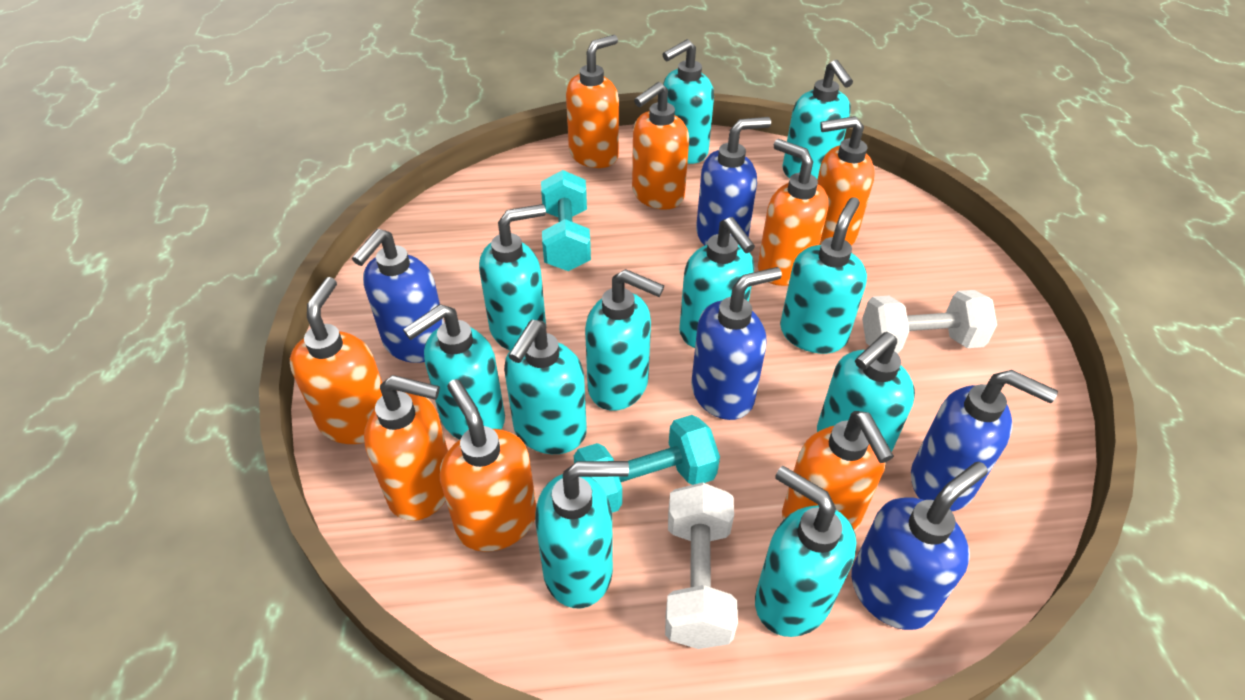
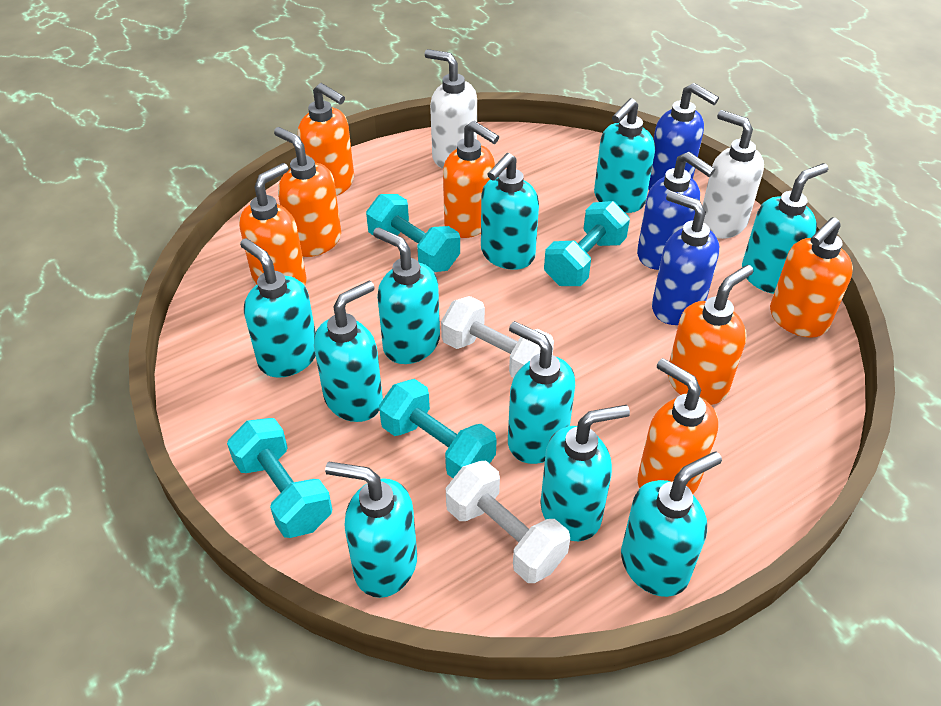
blue soap dispenser: [352,229,444,363] [691,267,782,420] [696,117,771,246] [851,462,988,630] [911,370,1058,511] = 5 -> [637,152,715,270] [648,83,719,190] [652,191,719,325] = 3
orange soap dispenser: [290,277,382,444] [364,375,448,521] [440,379,536,552] [566,35,619,168] [632,82,689,210] [758,139,829,286] [782,411,894,532] [817,116,875,246] = 8 -> [239,163,307,285] [274,127,341,257] [298,83,354,196] [443,121,499,238] [637,358,718,494] [668,265,754,405] [770,217,853,338] = 7
turquoise dumbbell: [541,170,591,271] [574,415,720,513] = 2 -> [227,418,332,538] [366,194,460,272] [379,379,497,478] [544,201,630,286] = 4
turquoise soap dispenser: [403,304,505,440] [479,204,546,351] [504,320,587,454] [535,461,629,608] [585,269,664,411] [663,39,714,164] [679,217,755,348] [755,466,856,637] [780,197,867,354] [782,60,853,179] [817,332,915,452] = 11 -> [240,238,316,378] [314,281,383,422] [325,462,417,598] [373,227,440,364] [481,153,539,270] [508,321,575,464] [540,405,630,541] [594,98,655,213] [621,452,722,597] [742,163,828,294] = 10
white soap dispenser: none = 0 -> [425,49,477,168] [702,110,764,239] = 2

